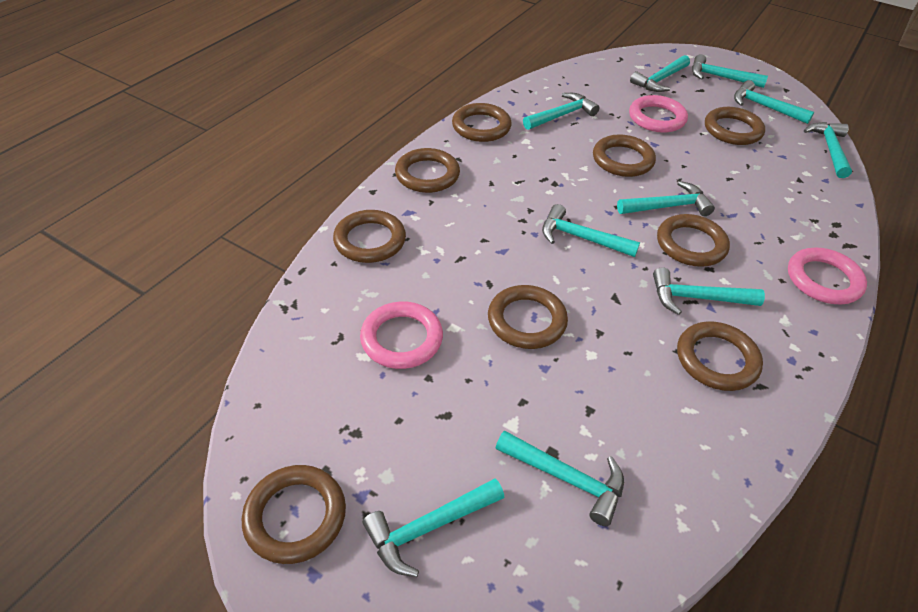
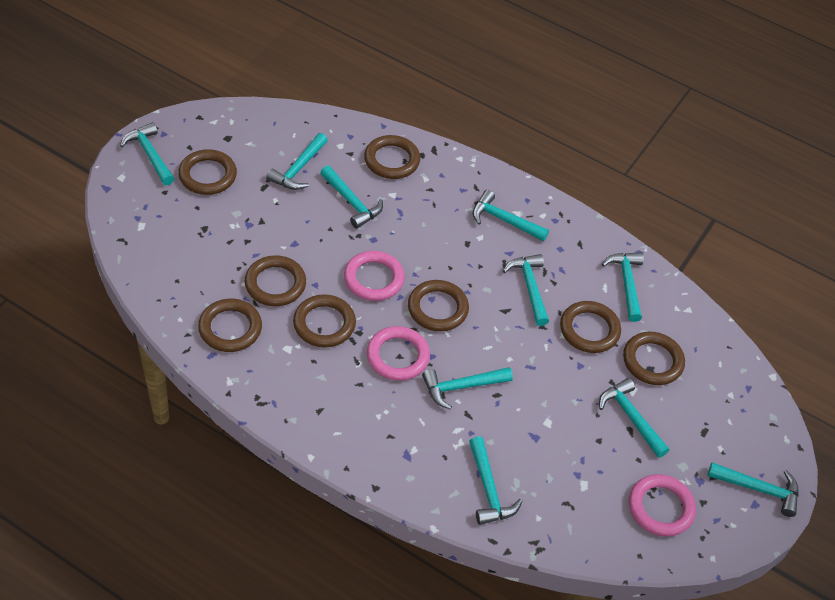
brown ring: [242,465,346,564] [333,210,406,263] [395,148,460,193] [452,103,512,142] [488,285,568,349] [593,134,656,177] [657,214,730,267] [677,321,763,391] [705,107,765,145] = 9 -> [178,149,237,195] [198,299,262,352] [245,255,306,306] [293,294,356,348] [364,135,420,179] [408,280,469,331] [560,301,621,353] [623,332,685,385] = 8

